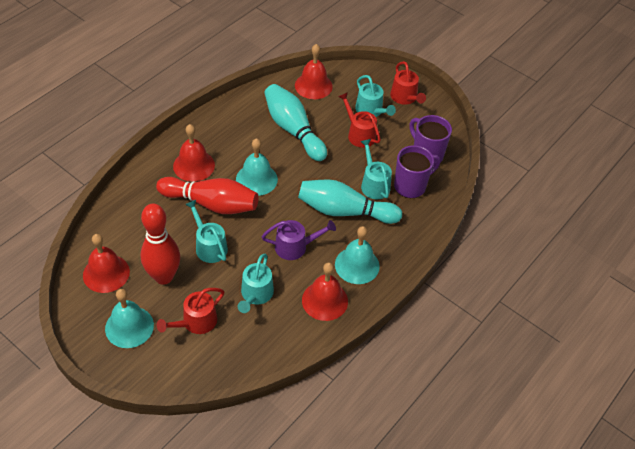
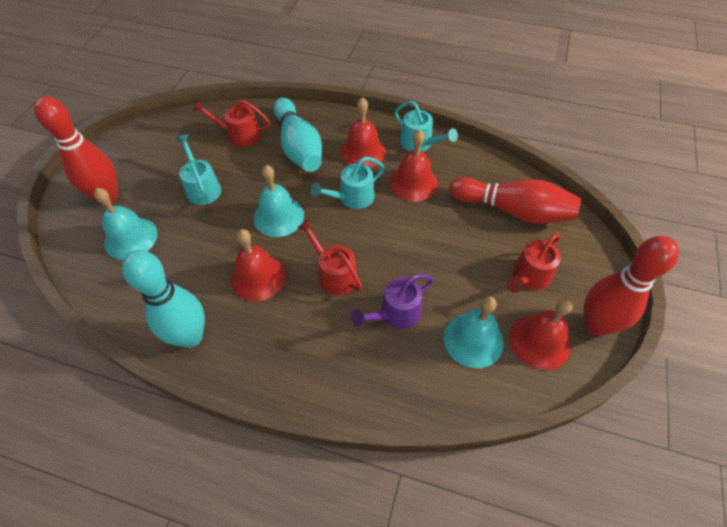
purple mug: [394,145,440,198] [409,115,452,166] = 2 -> none = 0
red bowling pin: [141,203,180,285] [156,177,259,214] = 2 -> [34,96,119,205] [449,177,581,224] [583,236,679,336] = 3
turquoise watering can: [185,200,228,263] [238,254,274,313] [355,75,396,117] [361,139,392,199] = 4 -> [175,134,221,205] [311,157,385,209] [394,101,458,151] = 3

